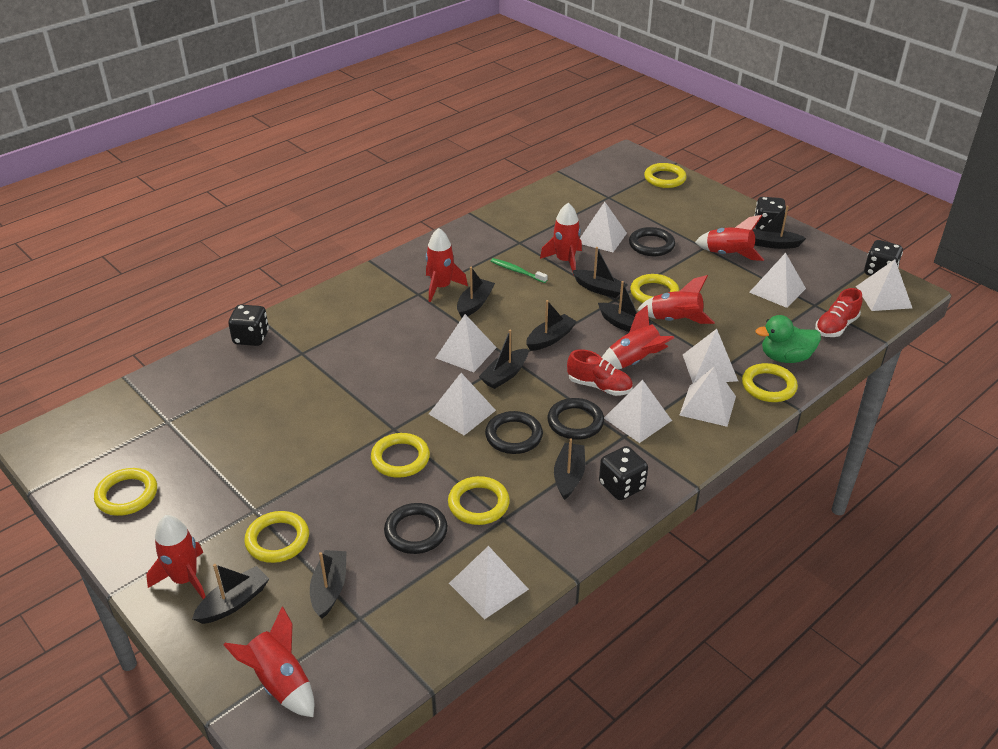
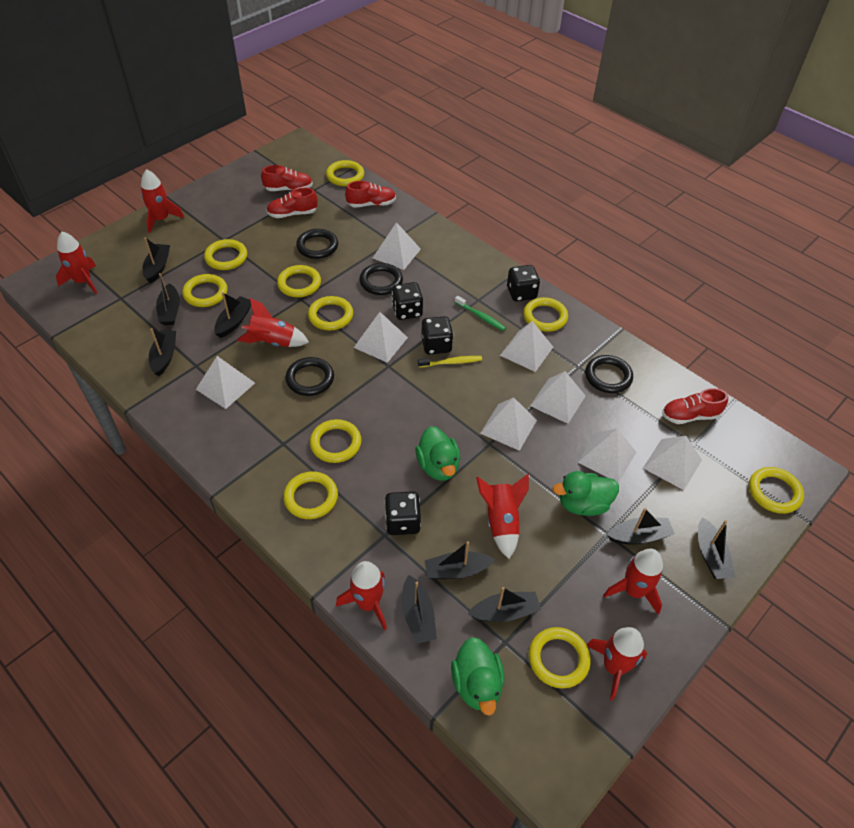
green duck: [756,315,821,363] = 1 -> [415,426,460,481] [451,637,504,716] [553,471,619,516] = 3
red shoe: [567,349,633,396] [815,288,862,337] = 2 -> [261,165,313,191] [267,188,318,218] [345,181,396,208] [662,388,728,424] = 4
white pyramid: [429,373,496,435] [435,314,497,372] [449,546,529,619] [580,202,627,252] [604,379,672,443] [679,366,736,427] [683,329,738,383] [749,253,806,308] [856,259,912,311] = 9 -> [196,356,255,409] [353,312,408,363] [373,222,421,270] [480,397,537,451] [500,321,553,372] [530,371,586,424] [578,428,636,483] [643,436,702,490] = 8
yellow ring: [94,468,157,516] [244,511,309,563] [371,433,430,478] [448,476,510,525] [630,274,679,303] [644,163,686,188] [742,363,798,402] = 7 -> [182,274,228,307] [204,239,247,270] [277,265,321,297] [283,472,338,519] [308,296,353,330] [310,419,361,463] [326,160,364,186] [523,297,568,332] [529,627,591,688] [749,467,804,514] = 10
yellow toothbrush: none = 0 -> [418,356,482,368] = 1

